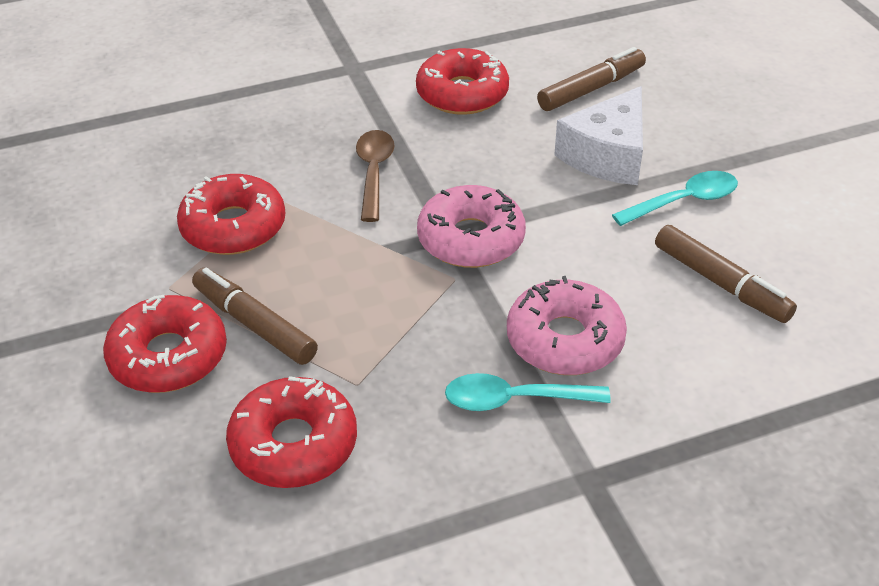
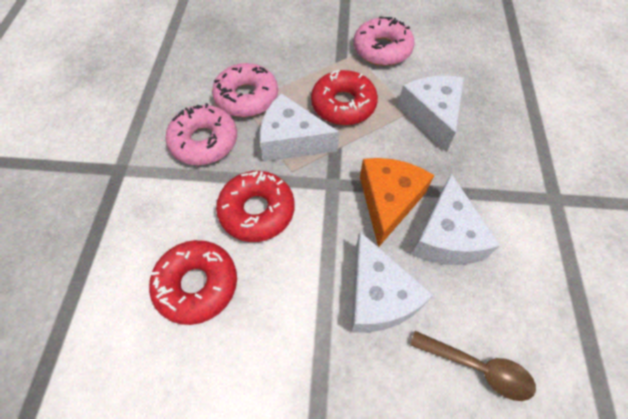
brown marker: [192,268,318,365] [537,47,646,111] [655,225,797,323] = 3 -> none = 0
orange cheese: none = 0 -> [360,158,434,247] = 1
pink donut: [417,185,526,268] [507,276,627,375] = 2 -> [165,103,237,165] [212,63,278,117] [354,16,414,66] = 3
red donut: [103,295,227,393] [177,174,286,255] [226,376,357,488] [416,48,509,115] = 4 -> [149,240,237,325] [216,171,294,242] [311,70,378,125] = 3
turquoise spoon: [445,373,611,411] [612,171,738,226] = 2 -> none = 0
white cheese: [554,86,643,185] = 1 -> [260,93,339,162] [351,232,433,333] [398,76,464,152] [411,174,500,265] = 4

